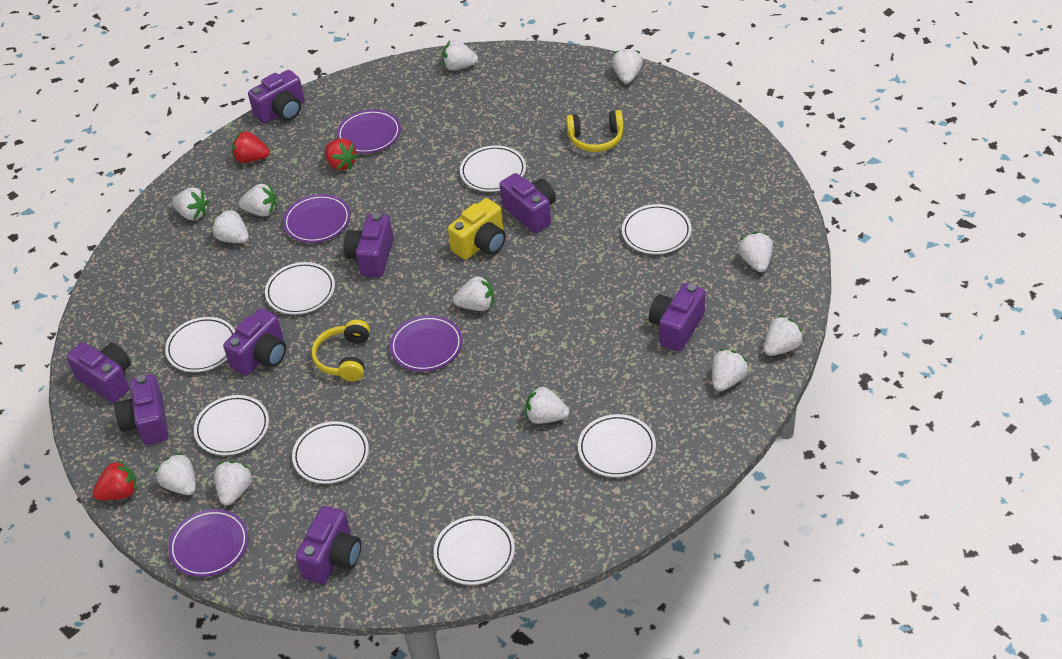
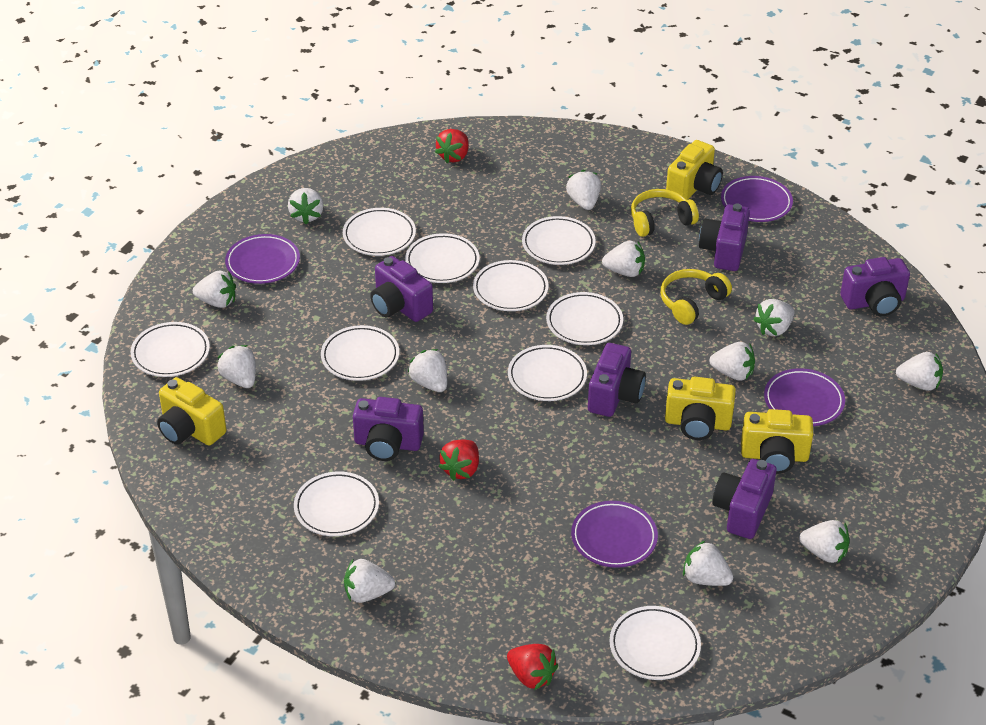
purple camera: [66,342,131,403] [114,374,168,445] [223,308,286,376] [248,70,305,124] [296,506,361,584] [343,213,394,278] [499,173,556,233] [649,283,705,352] = 8 -> [353,397,424,461] [370,256,433,322] [588,343,646,417] [699,204,750,271] [712,459,777,539] [840,257,910,316] = 6
white plate: [165,317,235,372] [194,395,269,455] [265,262,335,315] [292,421,369,484] [434,516,515,585] [460,145,526,192] [578,414,656,477] [622,204,692,254] = 8 -> [131,322,210,377] [294,471,379,536] [321,325,399,381] [343,208,416,256] [405,233,480,283] [473,260,549,311] [508,345,587,401] [522,216,596,265] [546,292,623,345] [609,606,701,680] = 10
yellow camera: [448,198,506,260] = 1 -> [157,377,227,446] [665,377,736,440] [666,140,723,200] [741,409,813,474] = 4

